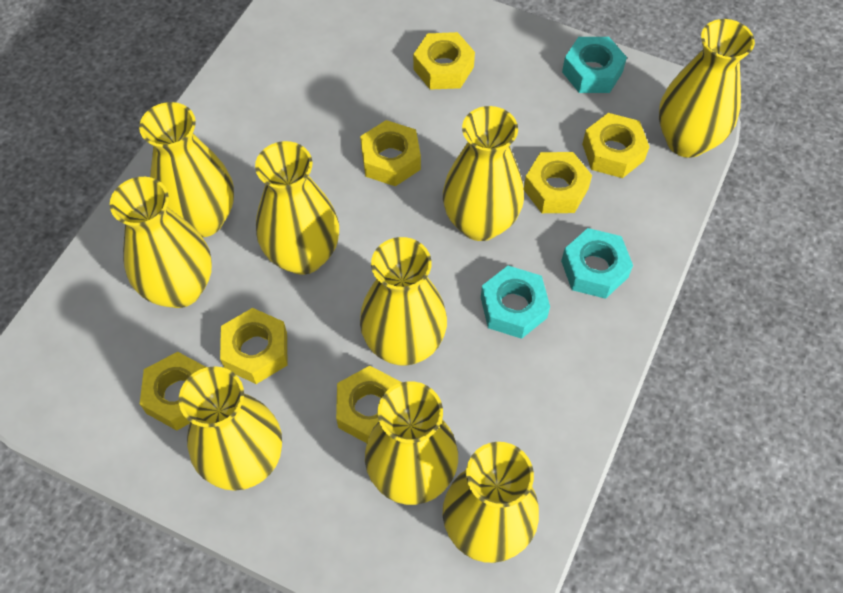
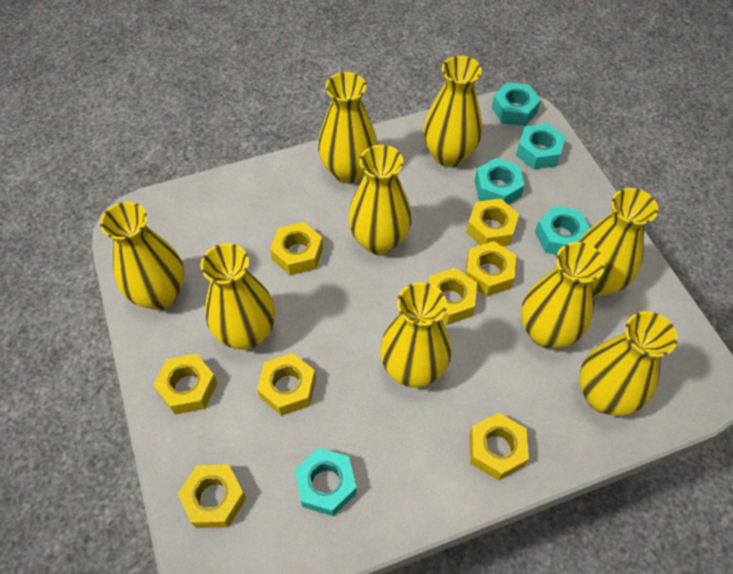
turquoise nut: [481,266,550,339] [561,228,633,299] [562,37,627,93] = 3 -> [295,448,357,516] [475,158,525,204] [492,83,541,126] [516,123,566,170] [535,206,590,255] = 5
yellow nut: [140,352,206,431] [220,308,288,384] [336,366,402,443] [360,120,421,186] [413,32,475,90] [523,152,592,213] [582,113,650,178] = 7 -> [153,354,218,415] [178,464,247,528] [257,353,316,416] [270,222,323,275] [428,268,477,325] [465,241,516,296] [466,198,519,246] [469,413,529,480] = 8

